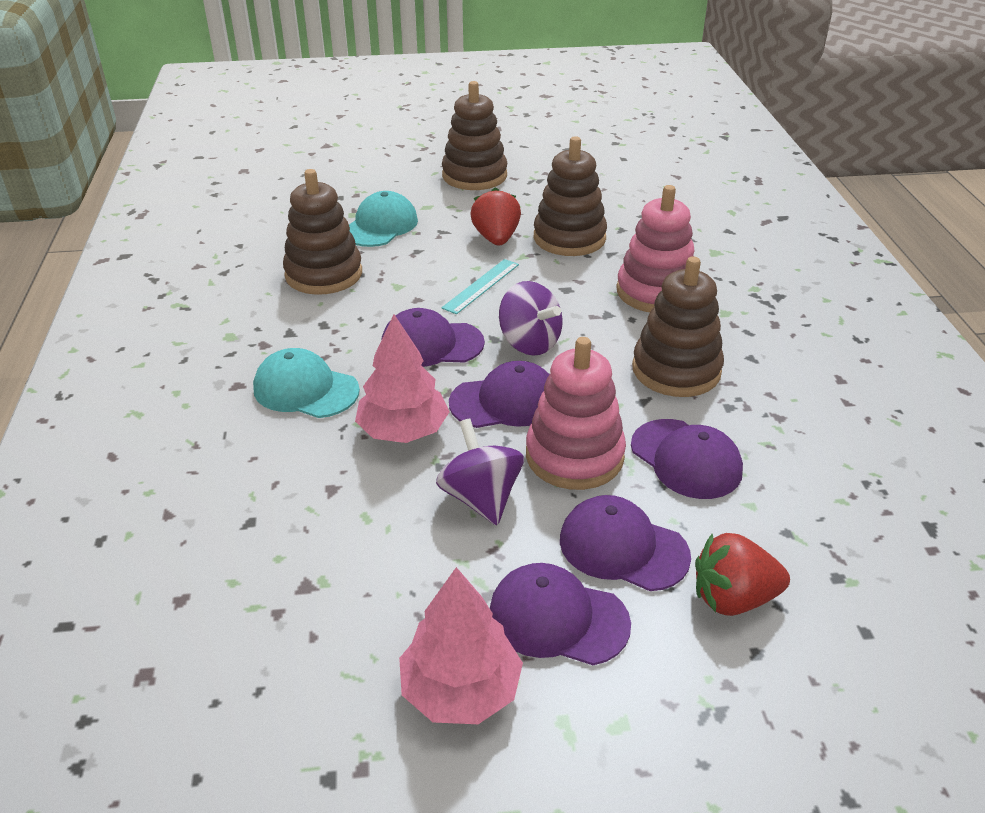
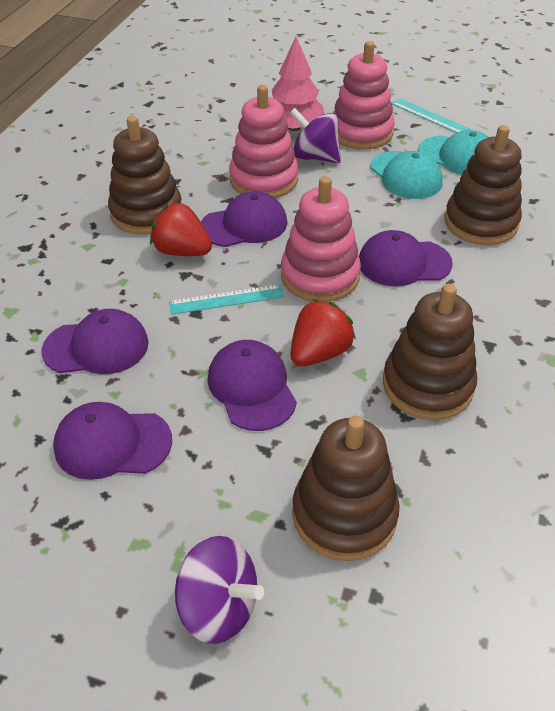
pink stacking toy: [526,337,626,490] [616,185,695,312] = 2 -> [229,85,298,198] [281,176,361,302] [333,41,395,150] = 3
pink tree: [355,314,449,443] [399,567,523,724] = 2 -> [272,37,325,131] = 1
turquoise ruler: [441,259,519,314] = 1 -> [169,284,284,315] [392,98,470,133] = 2

